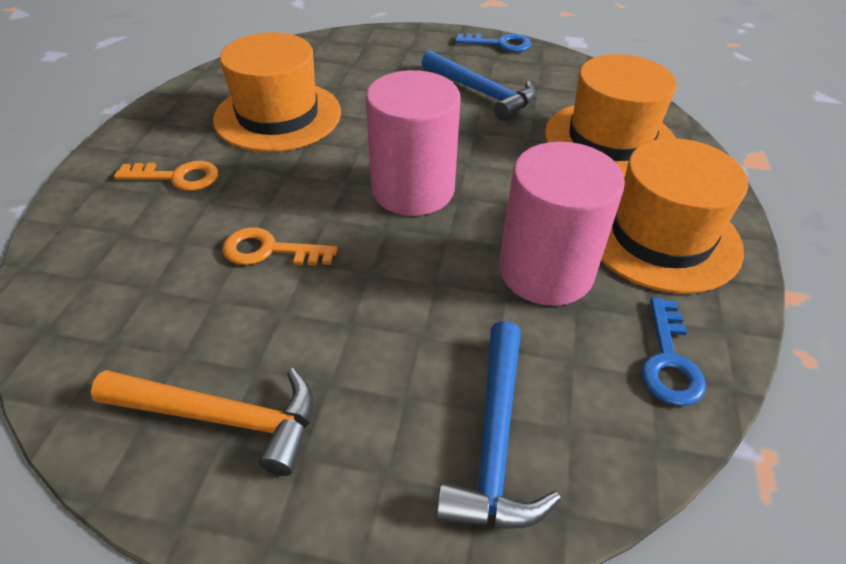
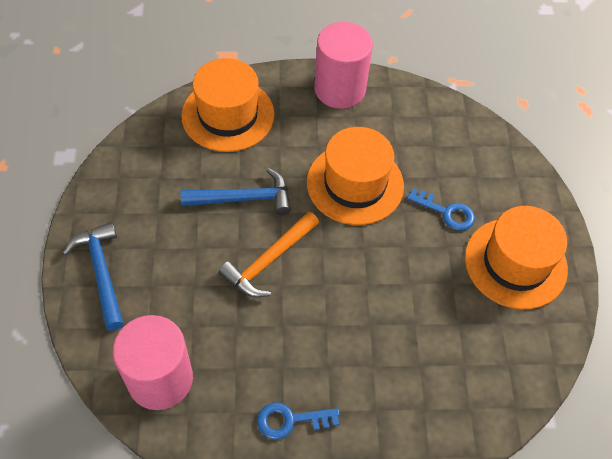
orange key: [114,161,218,191] [222,227,337,265] = 2 -> none = 0

